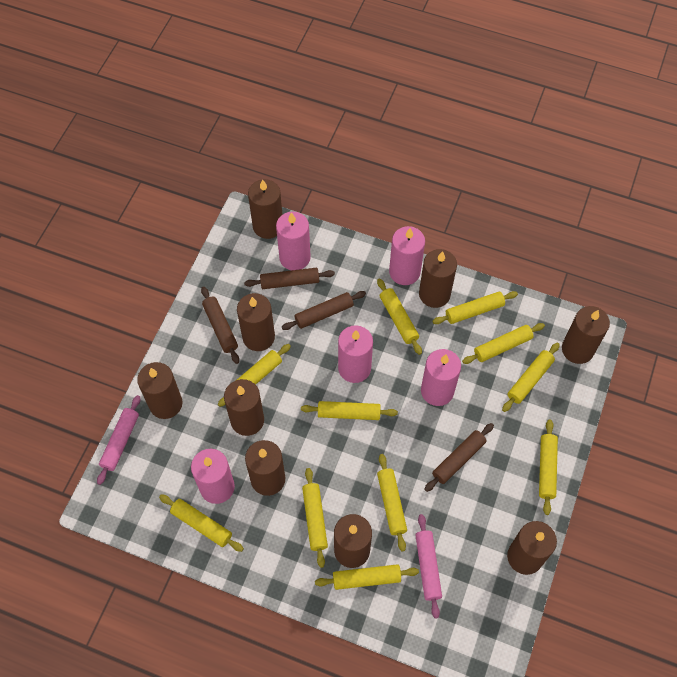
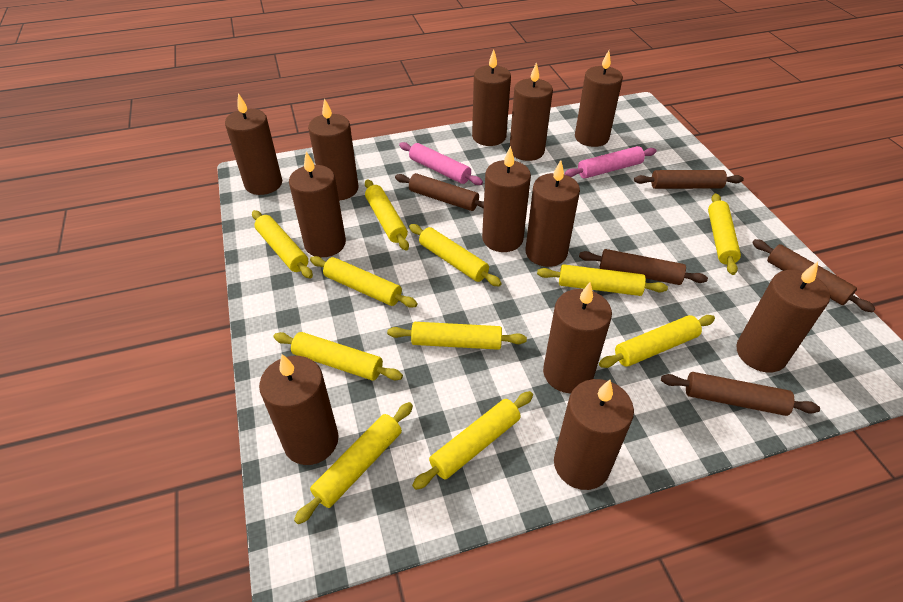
brown candle: [137,362,183,419] [224,379,264,436] [237,293,275,351] [245,440,285,496] [248,179,283,239] [334,514,372,568] [419,249,457,308] [507,521,557,575] [562,306,610,364] = 9 -> [225,93,282,195] [259,354,339,465] [289,151,346,257] [308,98,359,200] [472,49,511,146] [482,146,531,252] [509,62,553,161] [525,160,580,267] [543,282,612,393] [554,379,634,490] [575,50,623,147] [736,262,830,373] = 12
brown rolling pin: [201,287,239,364] [244,268,335,289] [282,291,366,330] [424,423,494,492] = 4 -> [395,173,484,211] [579,249,708,285] [634,170,744,189] [661,372,820,416] [752,239,876,312] = 5
pink candle: [191,449,235,504] [276,212,311,270] [338,325,373,383] [389,226,425,285] [421,349,461,406] = 5 -> none = 0

